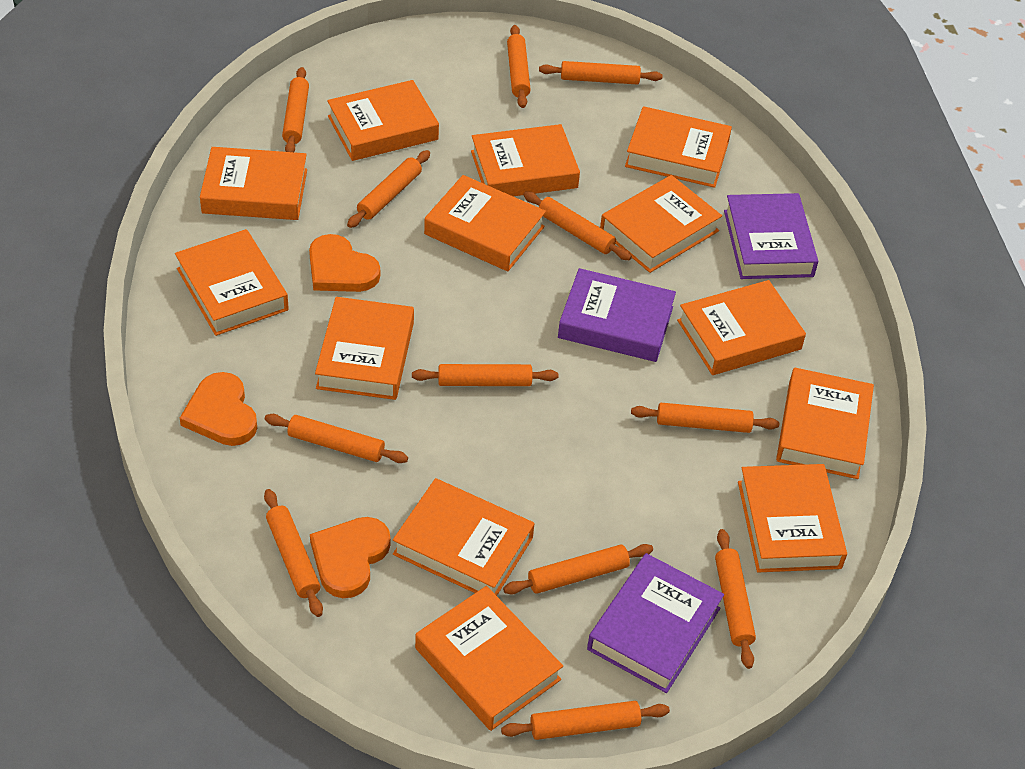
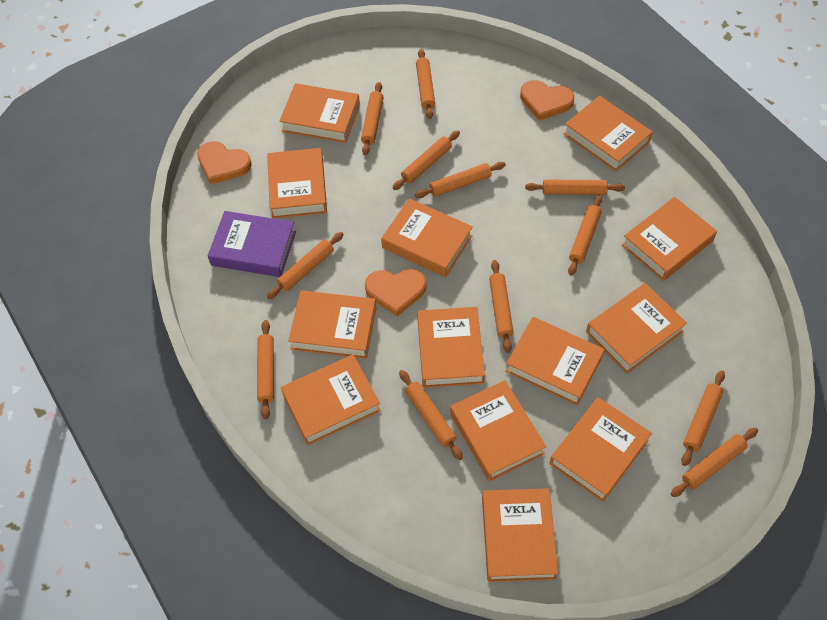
purple book: [558,268,676,362] [587,553,724,693] [724,193,818,279] = 3 -> [208,211,296,277] = 1

